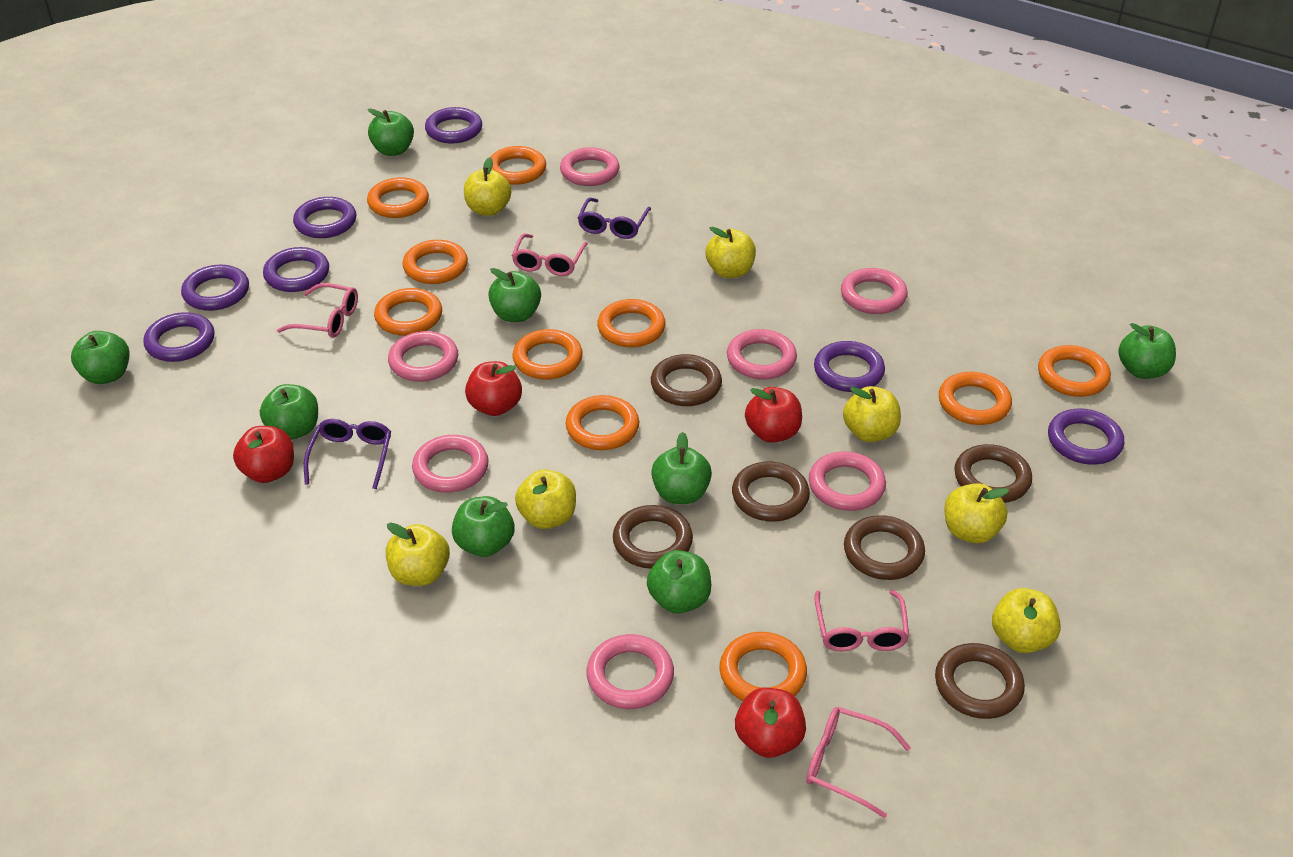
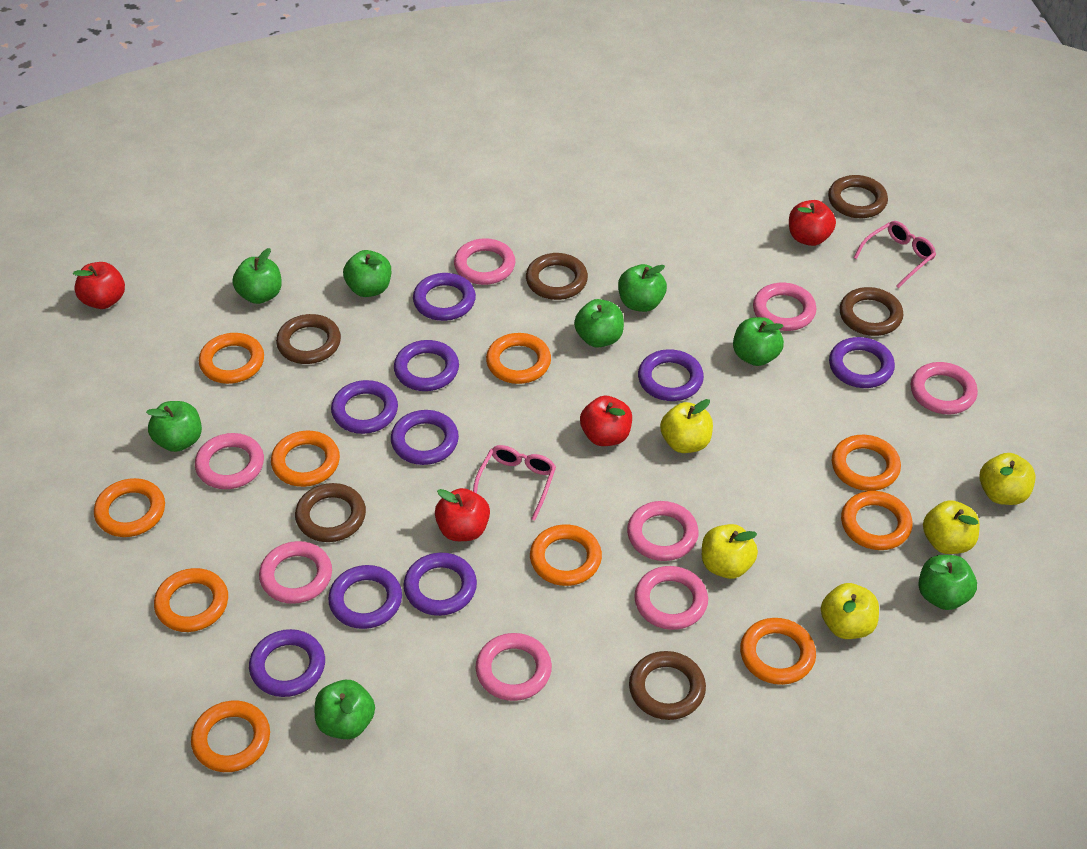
pink glasses: [277,283,358,338] [512,234,588,276] [806,707,911,818] [814,590,909,651] = 4 -> [473,445,556,521] [853,221,936,288] = 2
pink ring: [388,331,458,382] [412,435,489,493] [560,147,620,186] [586,634,674,709] [727,329,797,379] [809,452,886,511] [841,268,908,314] = 7 -> [195,433,264,489] [259,541,332,604] [454,238,515,285] [476,633,552,701] [627,501,698,561] [634,566,708,630] [753,283,817,331] [911,362,978,414] = 8
purple glasses: [304,419,391,489] [578,198,651,239] = 2 -> none = 0
purple ring: [143,312,215,362] [181,265,249,311] [263,247,329,292] [293,197,356,238] [425,107,482,144] [814,341,885,392] [1048,409,1124,465] = 7 -> [249,629,325,697] [328,565,402,629] [331,380,398,434] [391,410,459,465] [394,340,459,391] [403,552,477,616] [413,273,476,321] [638,349,704,401] [829,337,895,388] = 9
yellow apple: [386,523,450,586] [464,157,511,216] [515,469,576,529] [705,227,756,278] [843,386,901,442] [944,483,1009,543] [992,588,1061,653] = 7 -> [660,399,713,453] [702,524,758,579] [821,583,879,639] [923,500,980,554] [980,453,1036,505] = 5

